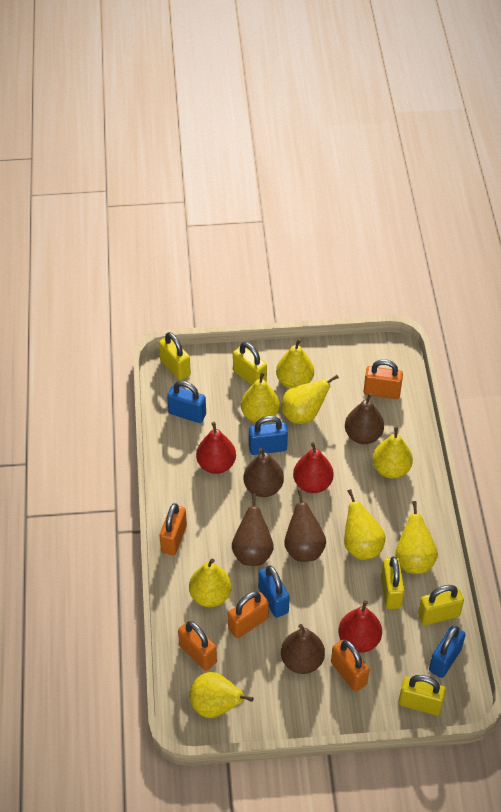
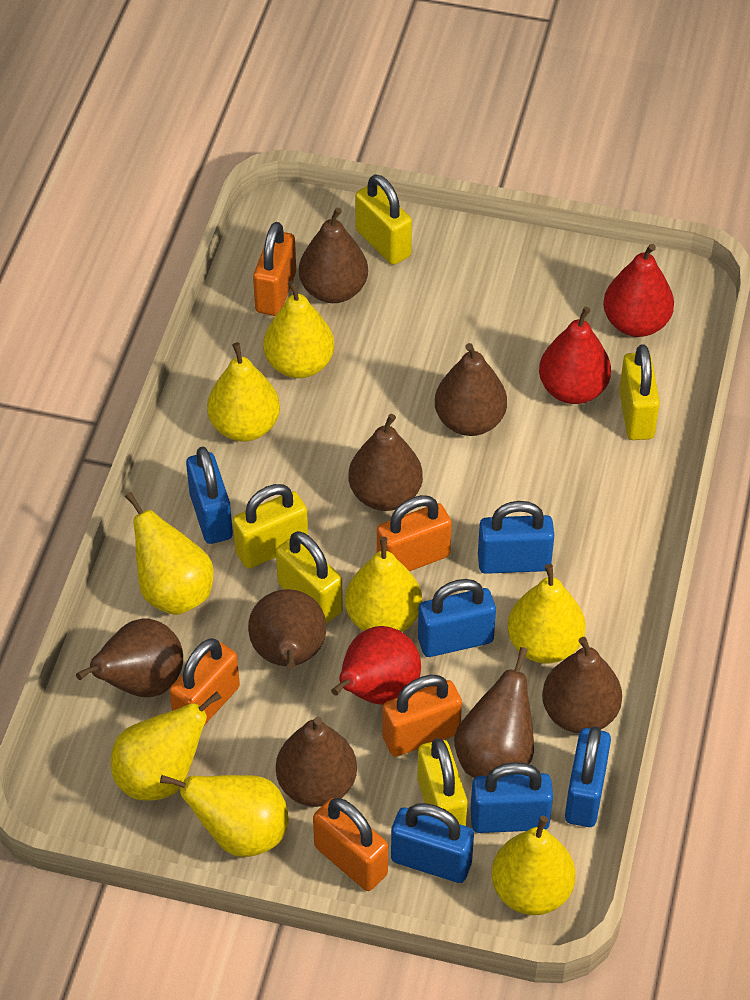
blue padlock: [167,381,206,423] [249,416,288,455] [258,566,290,618] [429,626,466,678] = 4 -> [186,447,233,544] [391,803,474,883] [418,579,496,657] [470,762,553,833] [478,501,554,574] [565,726,611,827] = 6
brown pear: [232,493,274,566] [243,448,284,497] [281,624,325,674] [284,490,326,562] [345,393,384,444] = 5 -> [76,618,183,697] [248,589,326,668] [276,716,357,807] [299,207,368,303] [349,414,423,511] [435,343,507,436] [454,647,534,778] [542,637,622,733] = 8

